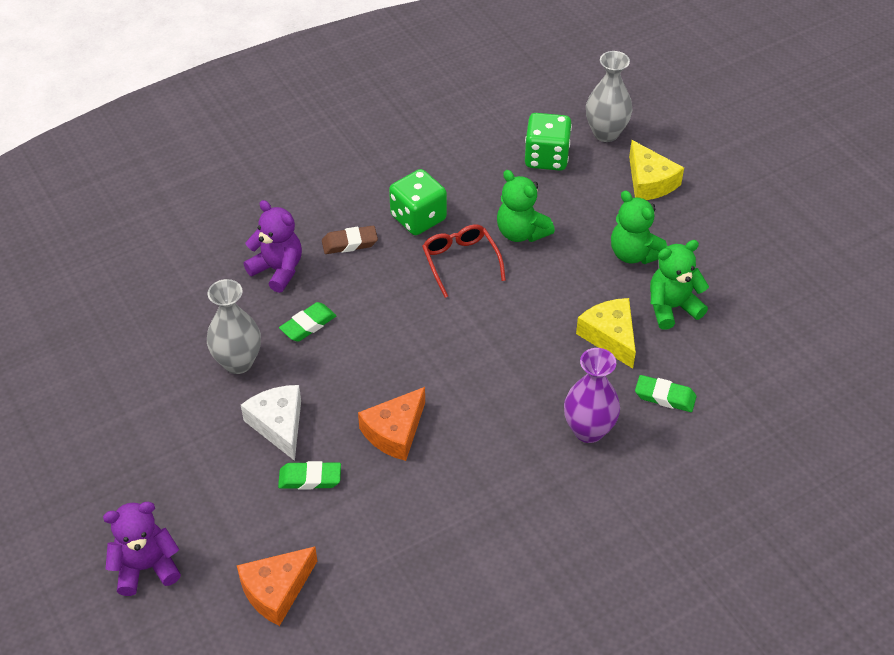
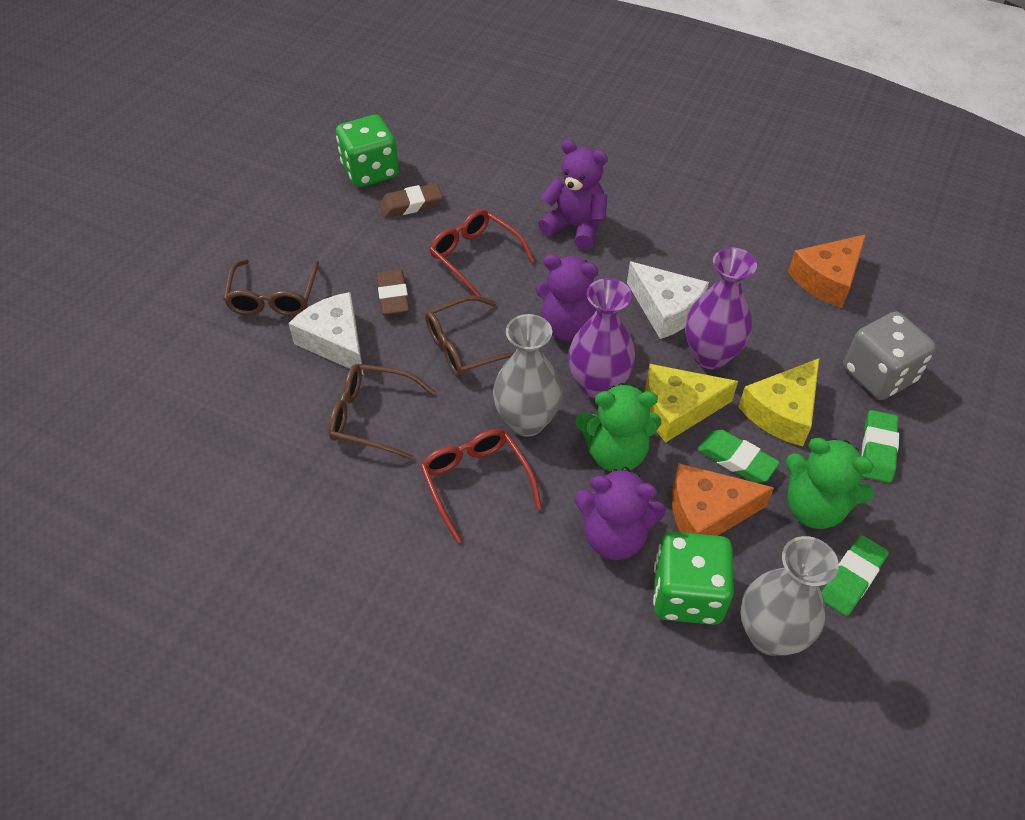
brown eraser: [322,226,378,254] = 1 -> [377,269,409,315] [379,183,443,218] = 2
brown glasses: none = 0 -> [223,259,319,316] [328,364,435,460] [425,296,515,377] = 3
green teddy bear: [497,170,555,242] [611,190,668,264] [650,240,709,330] = 3 -> [576,383,661,472] [786,438,874,529] = 2
grey dice: none = 0 -> [843,311,936,400] = 1
purple teddy bear: [103,502,181,596] [244,200,302,293] = 2 -> [536,254,598,341] [538,140,608,250] [574,467,666,560] = 3
purple vase: [564,348,620,443] = 1 -> [568,278,636,400] [685,248,757,369] = 2
red glasses: [422,224,506,298] = 1 -> [420,429,542,544] [430,209,535,297] = 2
white cheese: [241,385,301,461] = 1 -> [288,292,364,375] [627,261,709,339] = 2

